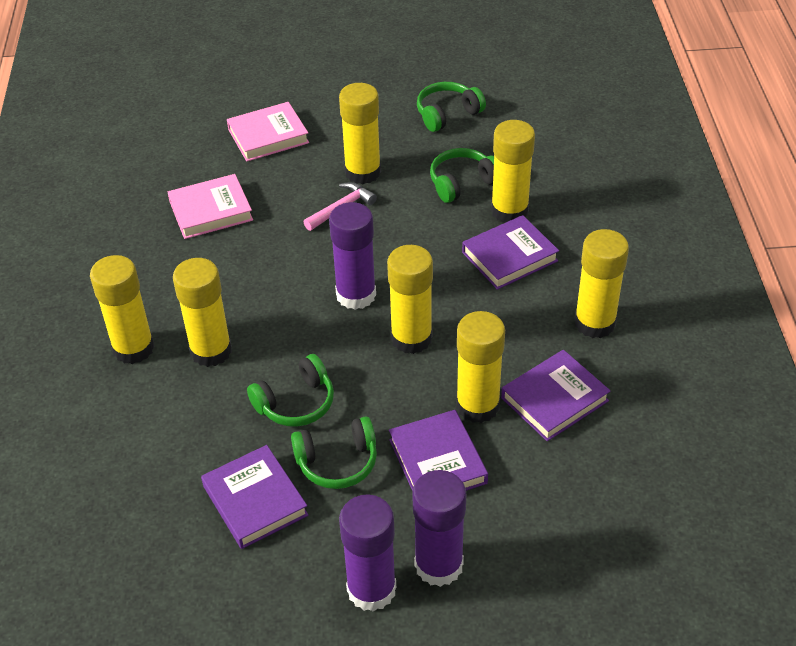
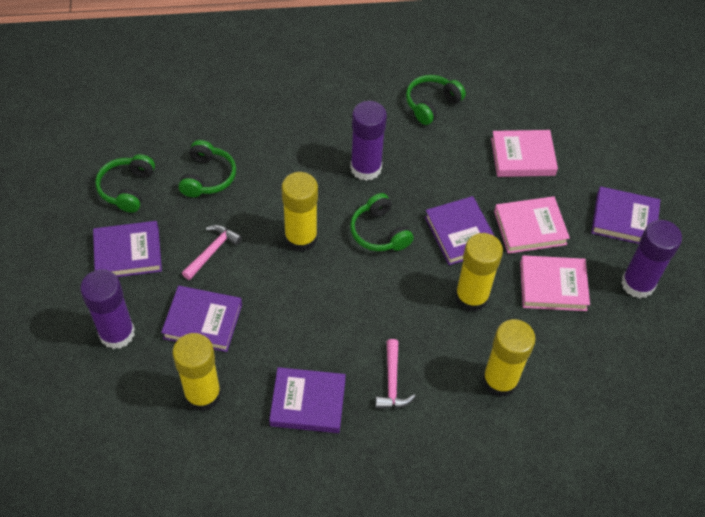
pink book: [168,174,253,239] [227,102,309,162] = 2 -> [491,130,558,177] [494,196,570,254] [520,255,590,311] = 3
pink hammer: [304,182,377,231] = 1 -> [182,225,242,280] [375,339,416,409] = 2
purple book: [201,445,308,549] [389,410,488,491] [462,215,559,290] [501,350,610,441] = 4 -> [93,221,162,277] [161,286,242,352] [269,367,346,433] [425,196,494,265] [591,186,660,244] = 5
yellow glue stick: [90,255,155,364] [173,258,232,367] [339,83,381,184] [387,245,433,354] [456,311,505,423] [491,120,535,223] [574,229,629,338] = 7 -> [172,333,221,411] [281,172,318,252] [455,233,503,312] [482,319,536,397] = 4

